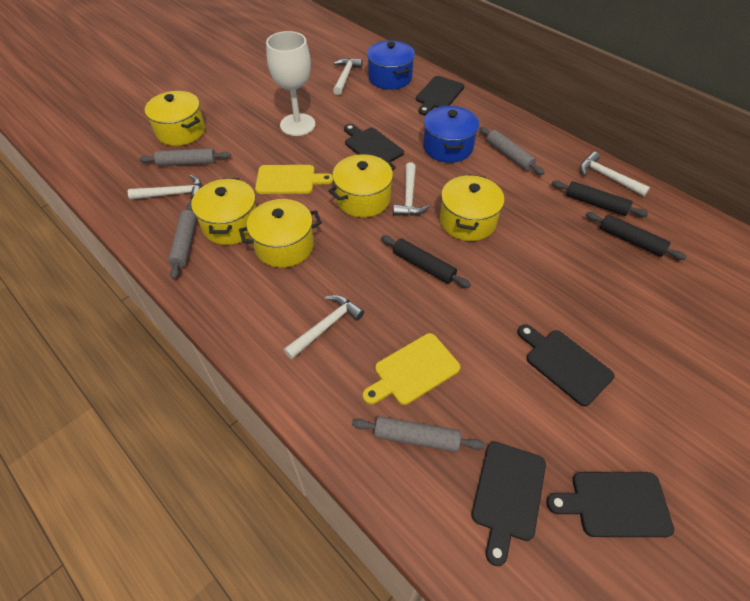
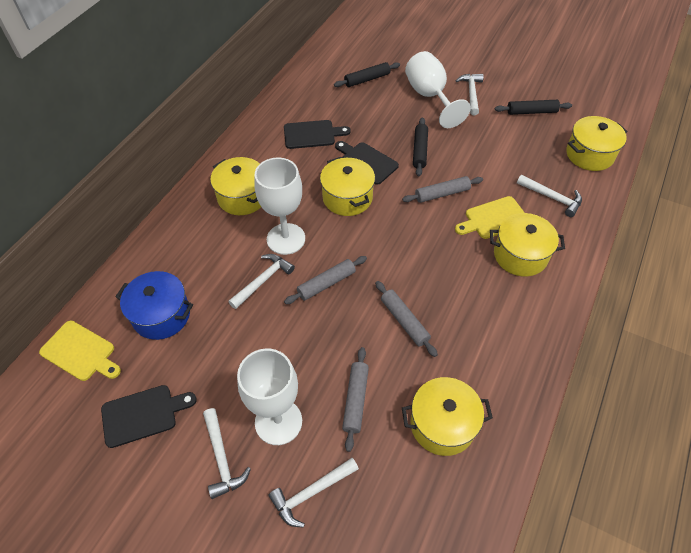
black cutting board: [344,124,404,162] [416,76,464,115] [471,441,546,566] [517,324,614,406] [546,472,674,537] = 5 -> [101,385,197,448] [284,120,351,149] [335,141,399,185] = 3
blue pot: [367,41,415,90] [423,106,479,163] = 2 -> [115,271,193,340] = 1
white goblet: [266,31,315,136] = 1 -> [237,349,302,445] [254,158,305,255] [405,51,471,128] = 3

